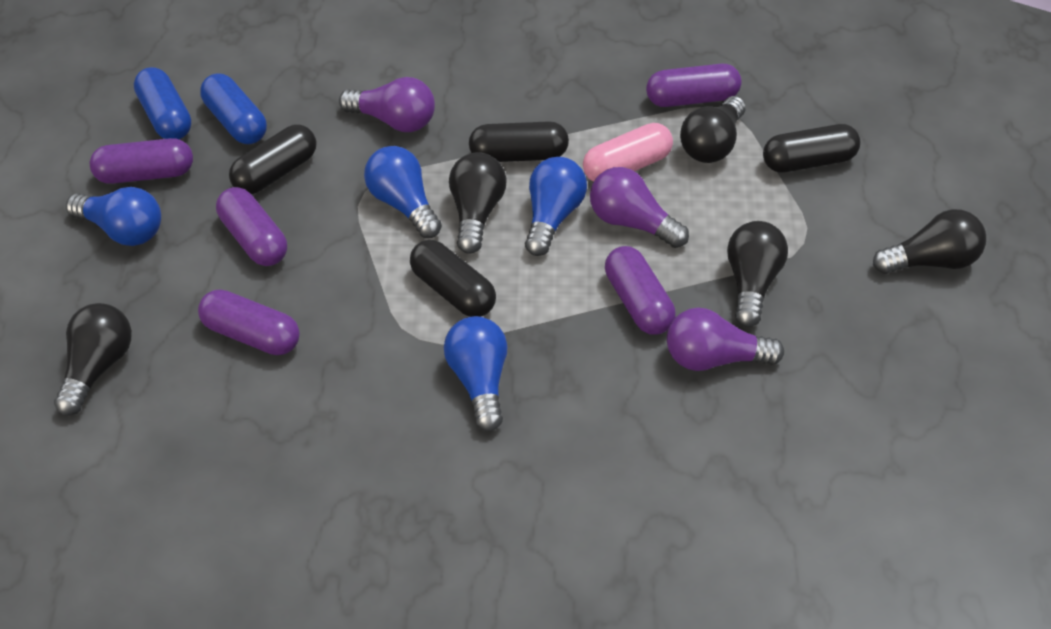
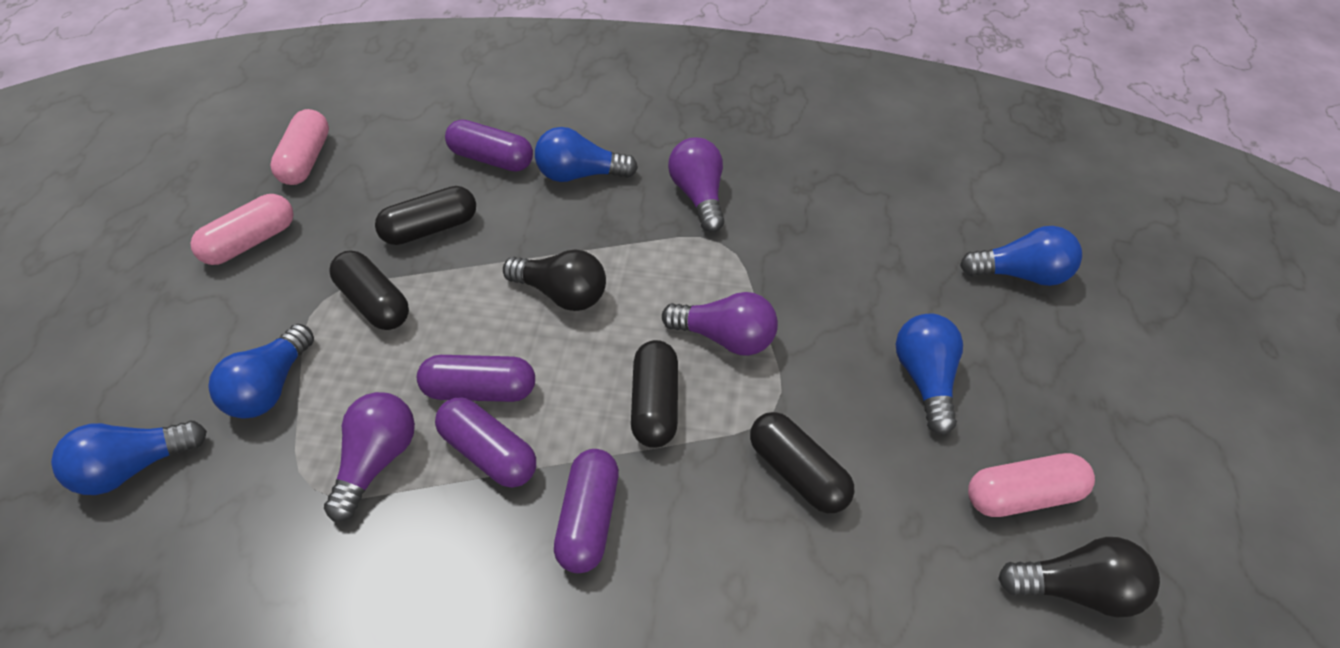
black light bulb: [54,303,132,416] [449,152,507,254] [680,96,746,163] [727,221,788,327] [873,209,986,274] = 5 -> [503,250,606,311] [998,537,1160,617] = 2
blue capsule: [134,67,191,139] [200,73,267,144] = 2 -> none = 0
blue light bulb: [66,187,161,246] [364,146,442,238] [444,316,507,431] [525,157,587,256] = 4 -> [51,421,207,495] [208,324,314,419] [535,127,638,182] [896,314,963,435] [960,226,1082,286] = 5
pink capsule: [583,123,673,182] = 1 -> [191,194,293,265] [270,109,329,185] [968,453,1095,517] = 3
purple capsule: [90,138,193,184] [198,290,300,355] [216,187,287,266] [605,246,676,335] [646,64,742,107] = 5 -> [417,355,535,402] [435,397,536,488] [445,119,533,172] [554,449,619,573] = 4

